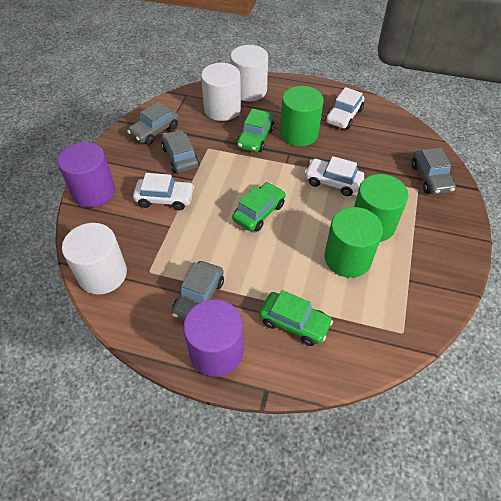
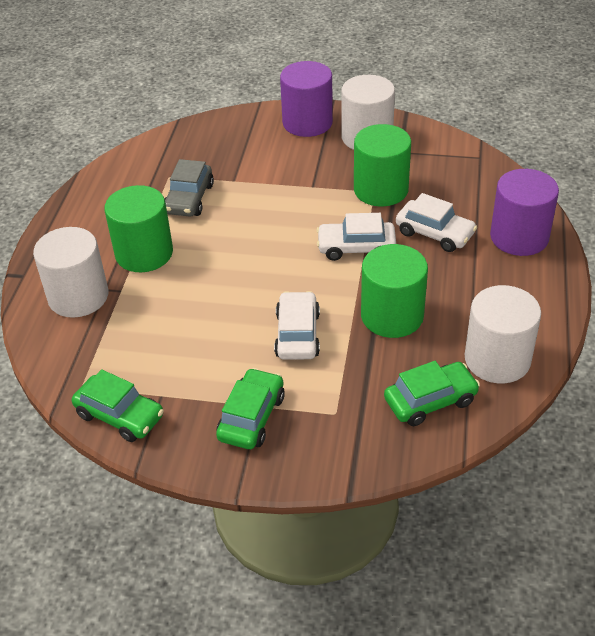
grey car: [127,102,179,145] [161,129,200,173] [171,261,224,321] [411,148,456,195] = 4 -> [165,159,214,217] = 1

